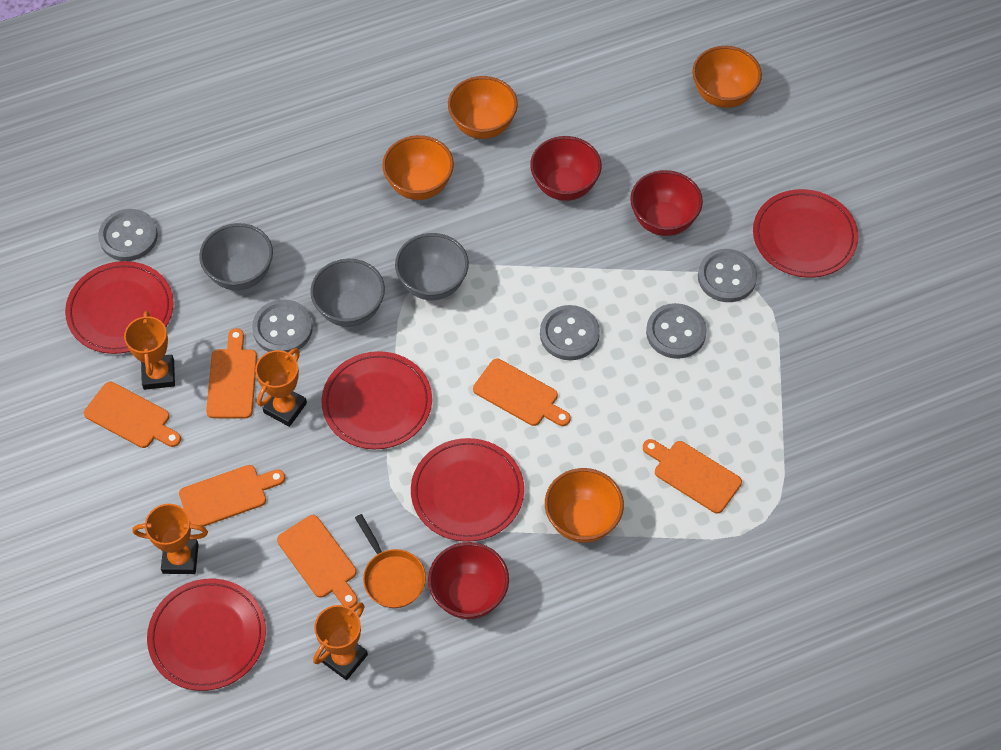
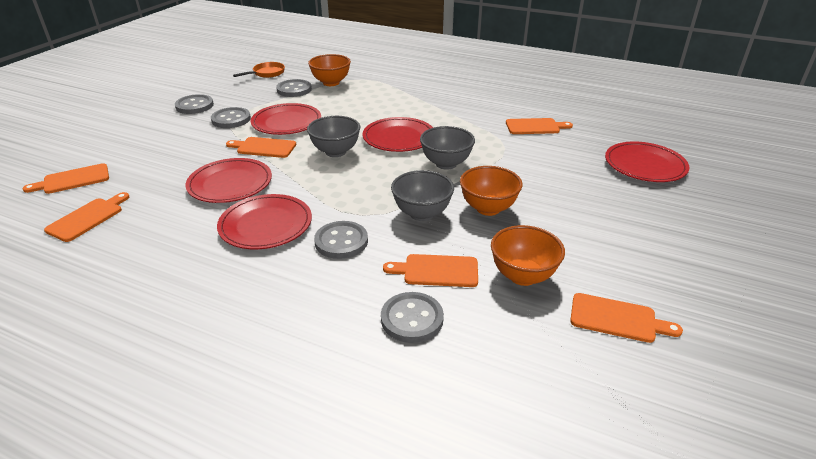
orange bowl: [382,135,454,200] [448,76,518,139] [545,468,624,543] [692,46,762,108] = 4 -> [308,54,351,86] [460,166,523,216] [491,225,565,286] = 3
orange trophy: [124,311,175,390] [132,504,208,574] [255,348,307,427] [313,602,368,680] = 4 -> none = 0
red bowl: [428,542,509,619] [530,136,602,201] [630,170,703,236] = 3 -> none = 0

